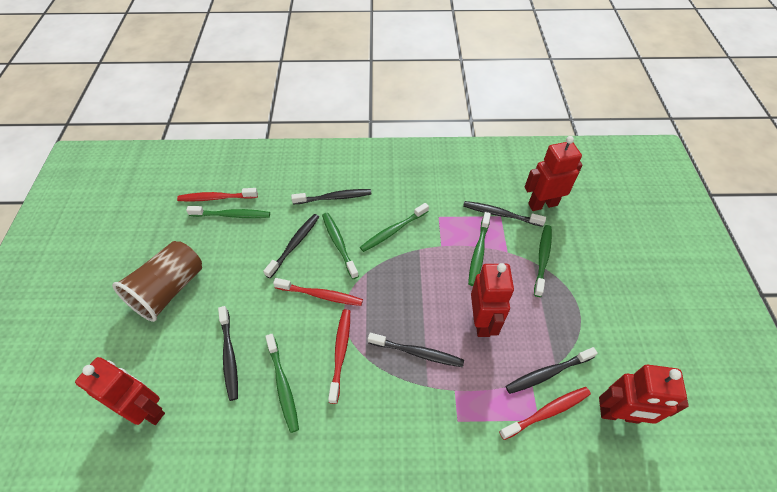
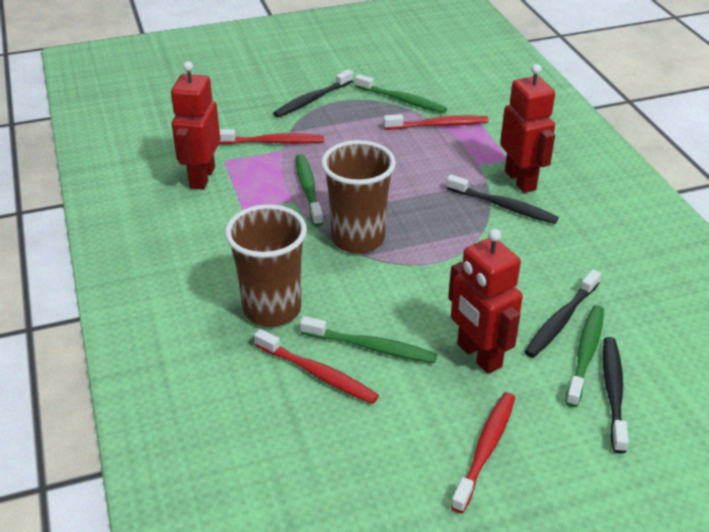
black toothbrush: [218,306,238,401] [263,214,319,278] [291,189,371,204] [368,333,464,367] [463,201,546,227] [505,347,598,394] = 6 -> [273,70,353,117] [446,175,559,224] [524,269,601,358] [603,337,629,453] = 4
brown cup: [112,241,202,322] = 1 -> [225,204,307,327] [321,140,396,254] = 2
green toothbrush: [186,206,270,218] [265,334,299,433] [322,213,359,279] [360,203,429,252] [468,212,491,286] [534,225,552,297] = 6 -> [296,154,323,226] [300,316,438,363] [355,74,447,113] [565,305,604,407] = 4
red robot: [75,357,165,425] [471,263,514,337] [525,136,583,211] [599,365,689,424] = 4 -> [171,61,220,190] [448,229,523,374] [500,64,555,193] = 3

